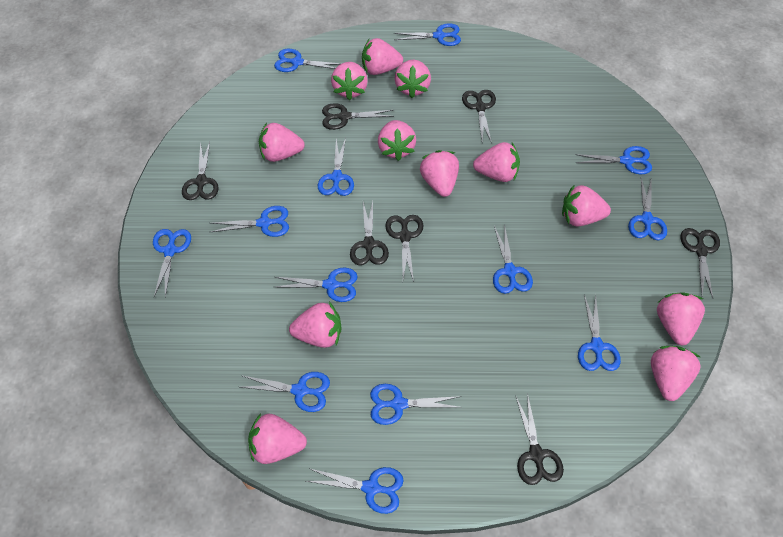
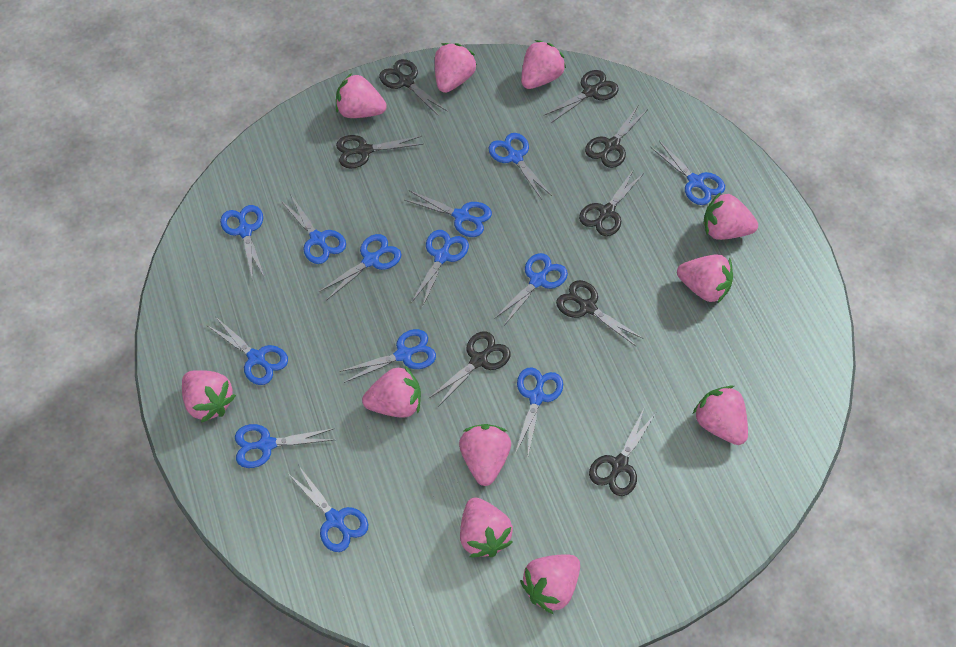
black scissors: [182,142,219,200] [322,103,394,130] [350,201,389,265] [385,215,423,282] [462,90,496,143] [515,393,564,485] [681,228,720,298] = 7 -> [336,135,424,168] [379,59,448,116] [428,331,510,406] [545,70,619,123] [556,280,644,346] [579,169,644,236] [585,106,648,168] [589,409,656,496] = 8
pink strawberry: [248,413,307,464] [259,123,305,162] [289,302,341,348] [331,62,368,100] [362,38,403,75] [378,120,416,161] [394,60,431,98] [420,150,459,197] [473,142,520,182] [562,184,611,227] [651,346,701,401] [657,292,705,345] = 12 -> [182,370,236,423] [336,73,387,118] [362,365,421,418] [435,43,477,93] [459,424,511,486] [460,498,513,557] [520,554,580,614] [521,40,566,89] [677,254,733,304] [693,386,748,445] [703,192,758,240] = 11

